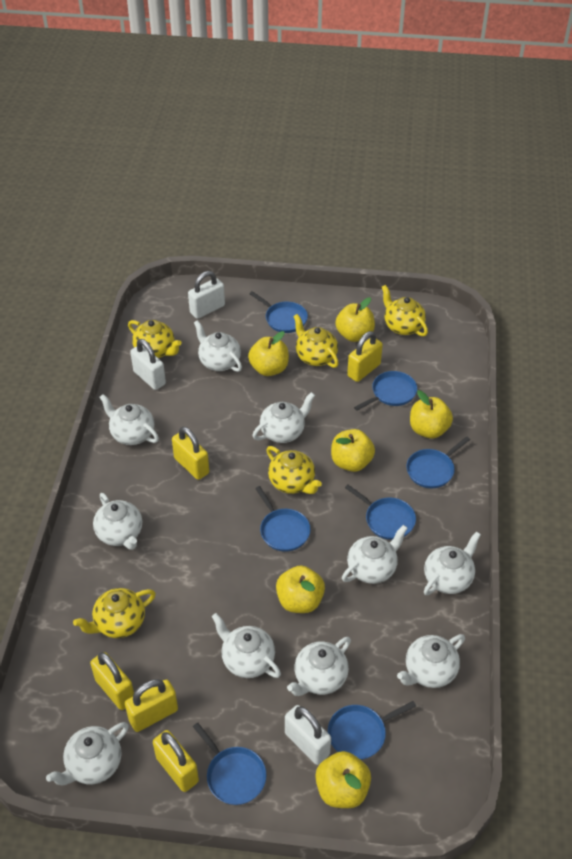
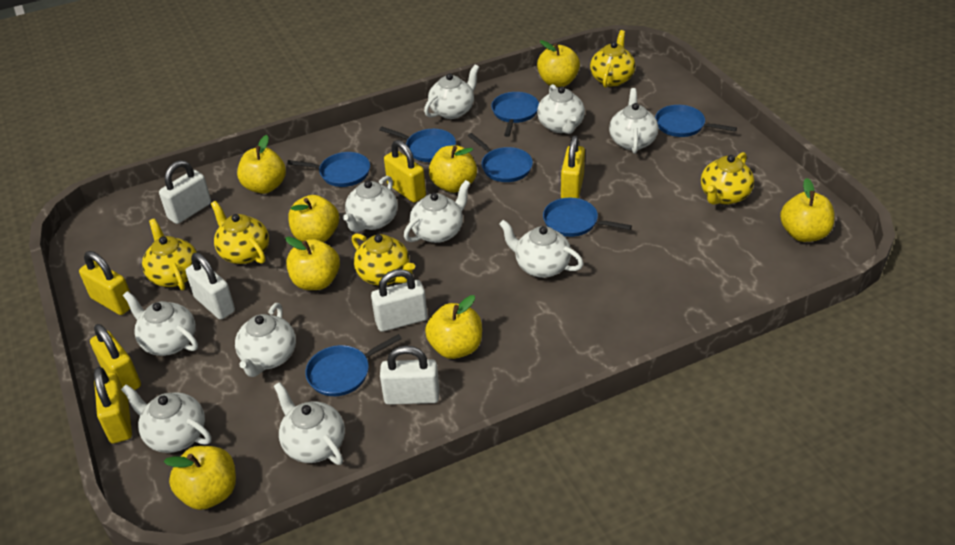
white padlock: [130,339,166,390] [188,271,225,319] [285,705,331,765] = 3 -> [159,160,211,224] [185,253,235,320] [371,269,428,332] [380,345,439,405] = 4
yellow apple: [248,331,289,376] [276,565,325,613] [315,751,371,808] [331,429,375,472] [335,298,375,342] [410,390,453,439] = 6 -> [163,446,236,510] [237,135,286,194] [285,237,340,290] [288,195,339,242] [425,295,482,359] [429,145,477,193] [537,40,580,87] [780,178,835,242] = 8

